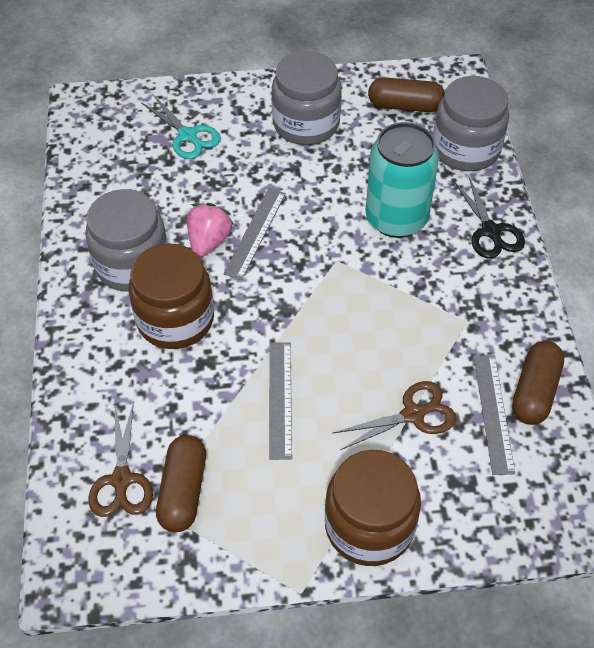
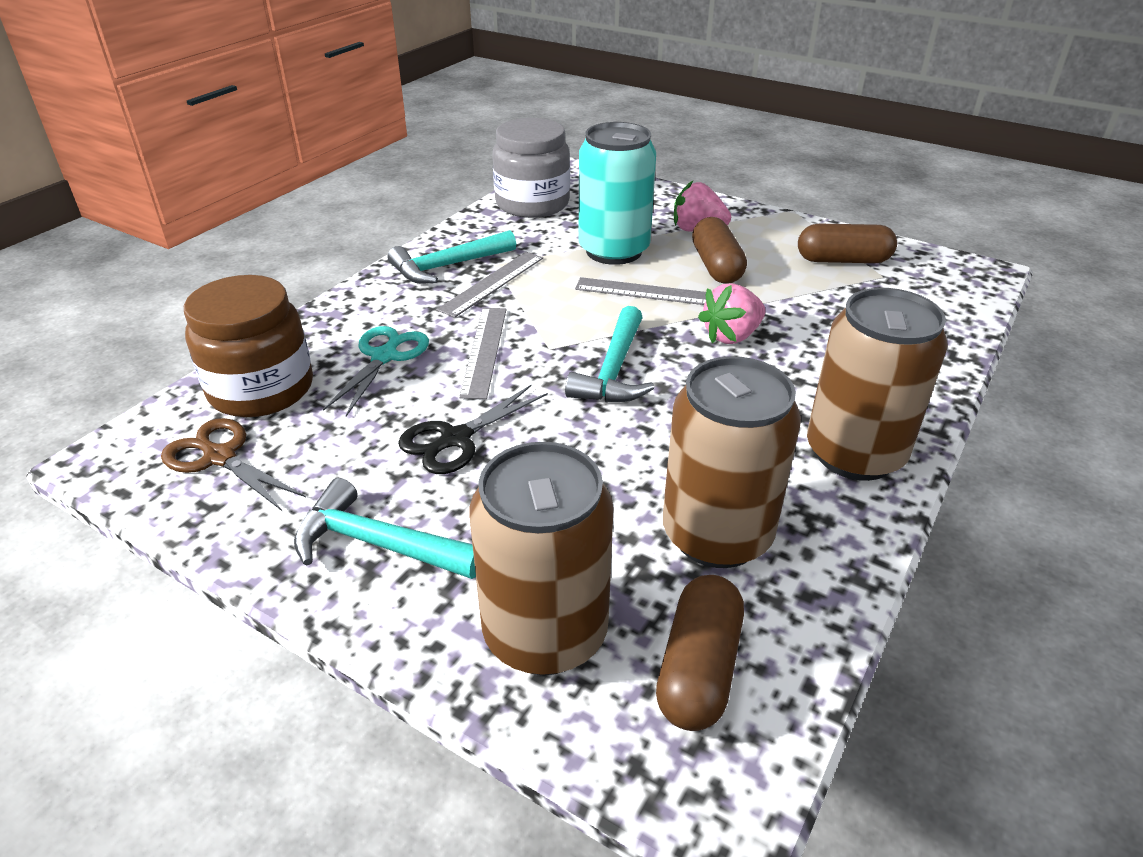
brown can: none = 0 -> [469,442,614,675] [663,356,801,568] [807,288,948,481] = 3
brown jar: [129,244,214,349] [325,450,421,566] = 2 -> [184,275,313,417] = 1
brown scissors: [88,401,153,517] [333,381,456,450] = 2 -> [161,418,306,512] = 1
grey jar: [85,189,168,292] [271,51,342,145] [433,76,509,171] = 3 -> [493,118,570,218] = 1
pink strawberry: [187,203,234,257] = 1 -> [674,181,731,232] [698,283,766,344] = 2
turquoise hammer: none = 0 -> [294,478,476,579] [388,230,516,283] [565,306,654,402] = 3

